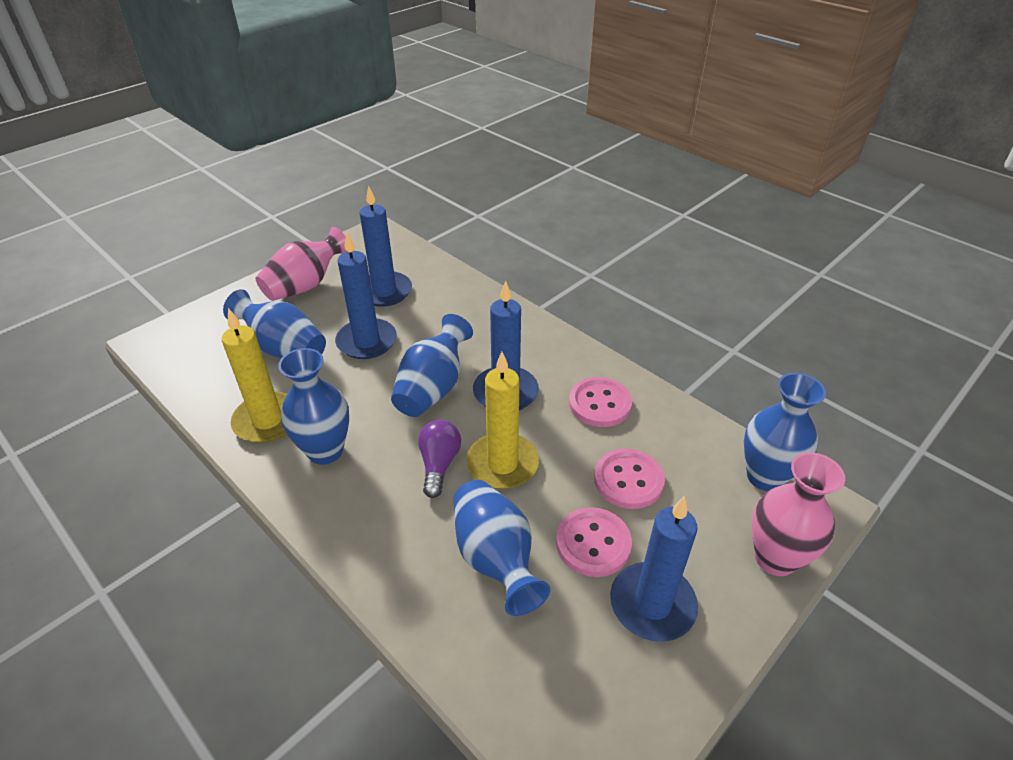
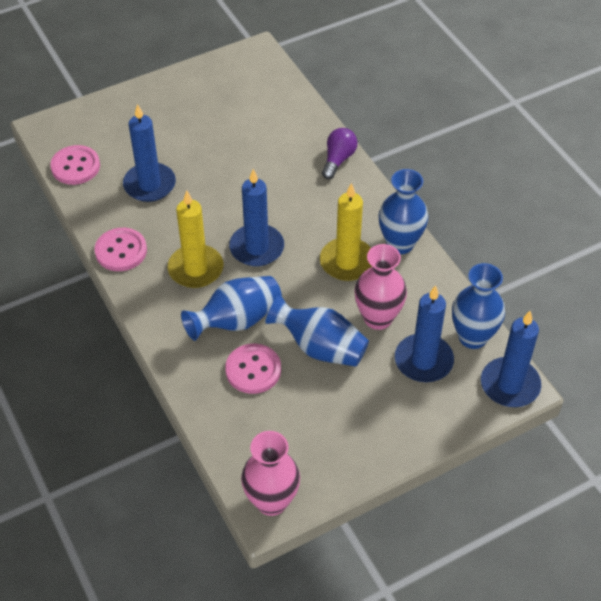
blue vase: [223,289,326,358] [278,348,349,465] [391,314,473,417] [453,480,550,616] [744,373,826,491] = 5 -> [181,276,282,341] [265,295,369,367] [378,169,428,254] [452,263,505,349] = 4

